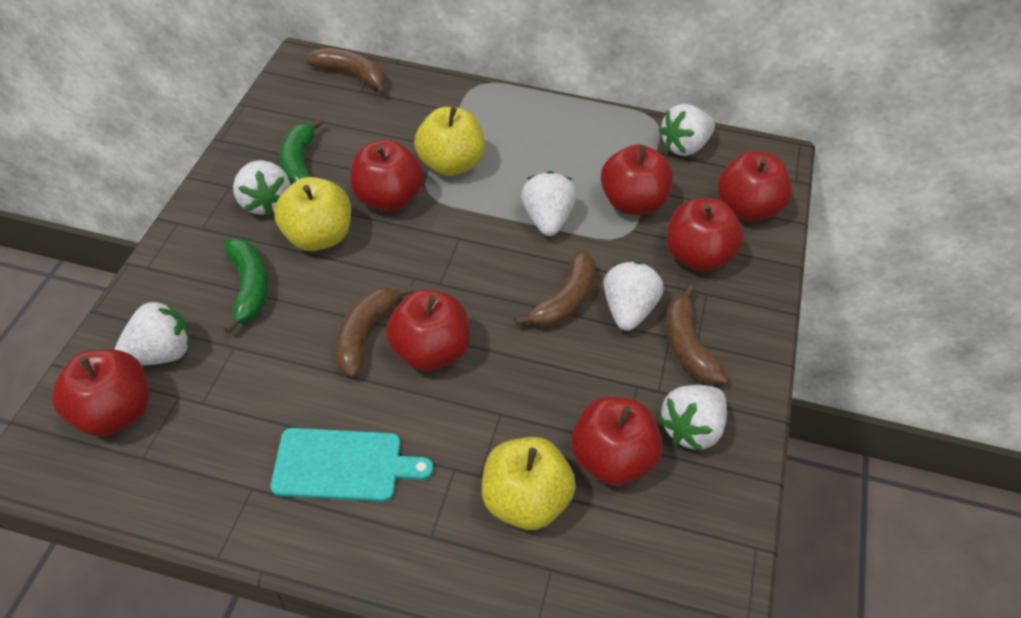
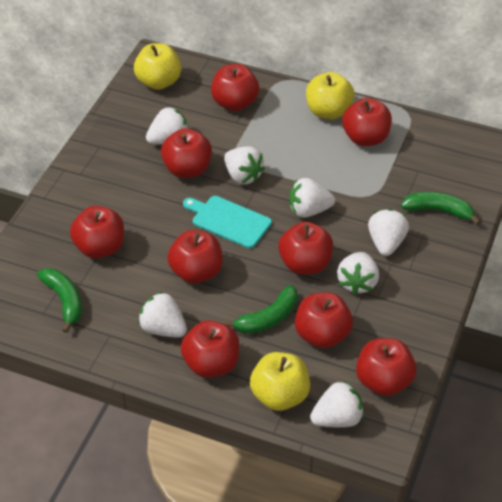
brown banana: [306,48,386,96] [335,285,413,378] [515,249,595,327] [666,285,729,385] = 4 -> none = 0
green banana: [224,238,268,334] [279,118,323,186] = 2 -> [37,268,82,333] [224,285,297,334] [401,192,481,225] = 3
red apple: [52,349,149,436] [350,140,424,211] [386,290,470,371] [571,397,663,486] [601,144,673,215] [667,198,744,272] [718,151,792,222] = 7 -> [70,206,124,258] [161,128,212,178] [167,230,223,284] [181,320,239,378] [211,64,259,111] [278,222,333,275] [295,292,353,348] [342,98,392,146] [356,338,417,396] = 9
white strawberry: [114,300,190,366] [233,160,290,216] [521,171,577,236] [603,261,664,331] [658,385,727,451] [659,104,715,156] = 6 -> [138,291,187,338] [146,107,188,144] [224,146,265,184] [289,178,335,218] [310,381,364,427] [337,252,379,295] [368,209,409,256] = 7

